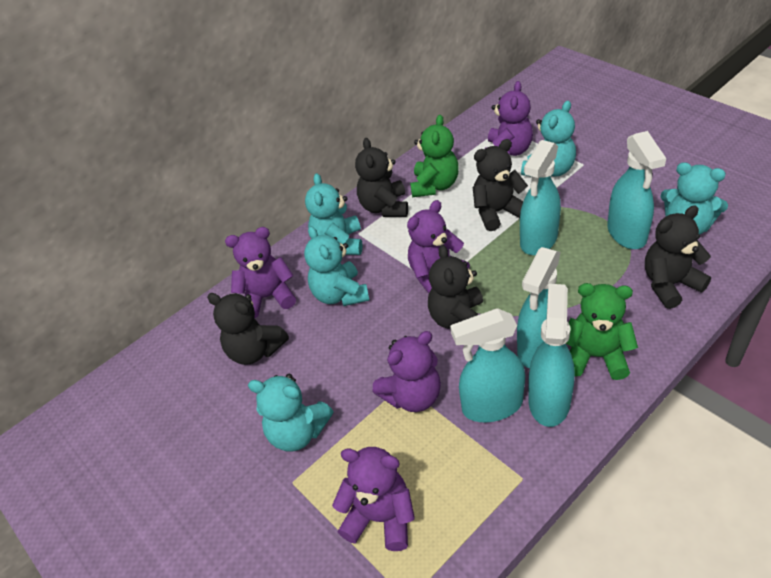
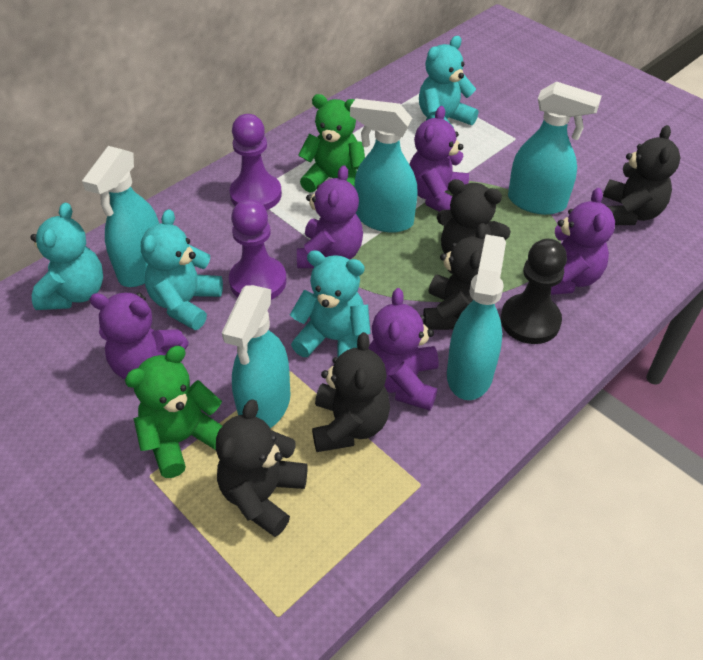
black pawn: none = 0 -> [501,238,567,344] = 1
purple pawn: none = 0 -> [229,114,282,210] [229,199,286,300] = 2
turquoise teddy bear: [248,374,334,452] [304,226,370,306] [305,173,363,255] [521,101,576,177] [660,162,728,234] = 5 -> [30,203,103,310] [141,209,223,330] [290,250,371,357] [419,36,478,128] = 4

